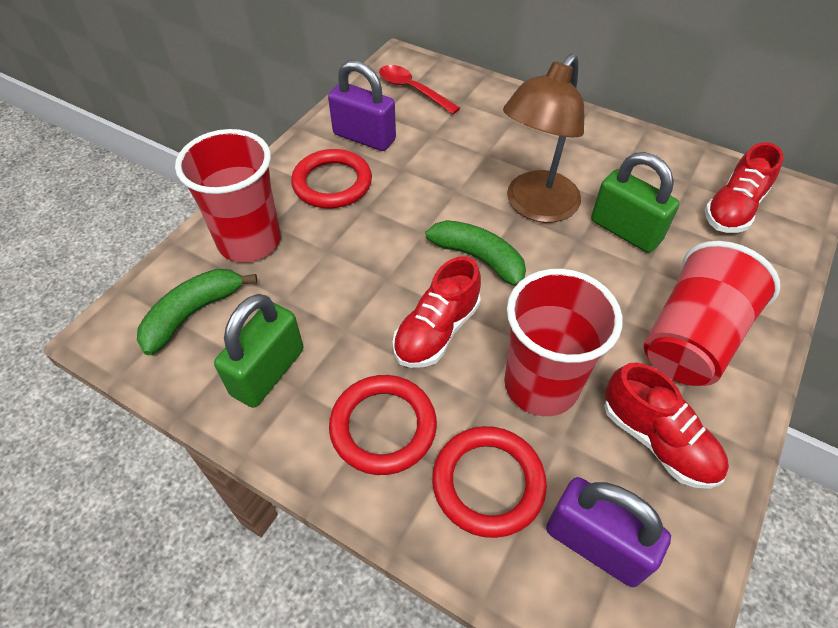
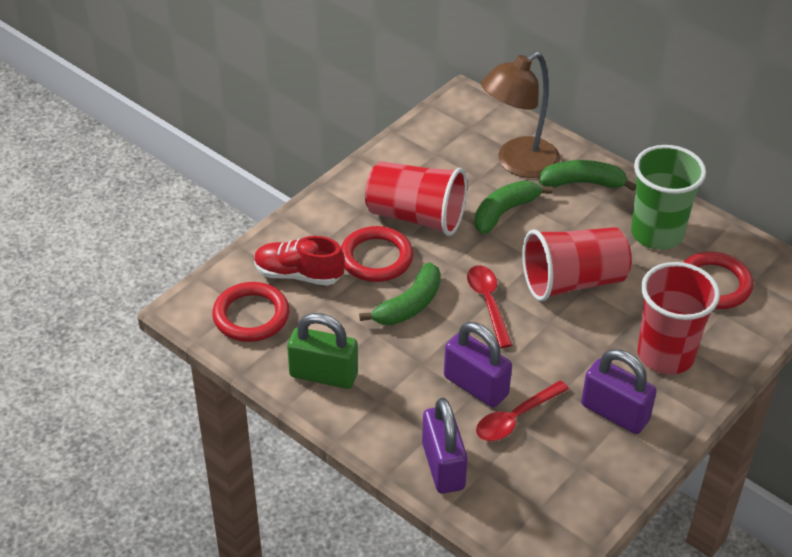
green banana: [137,269,257,355] [426,220,526,286] = 2 -> [359,262,441,325] [474,181,553,234] [539,160,636,191] = 3
green cup: none = 0 -> [631,145,706,250] = 1
green padlock: [214,294,304,408] [591,152,680,253] = 2 -> [287,313,358,389] = 1
purple padlock: [328,60,396,151] [546,477,671,587] = 2 -> [422,398,468,494] [444,322,512,407] [581,349,657,434] = 3
red shoe: [393,256,481,368] [604,362,729,489] [705,142,783,233] = 3 -> [254,236,345,286] = 1
red spoon: [379,65,460,114] = 1 -> [467,265,512,348] [476,380,569,441] = 2

